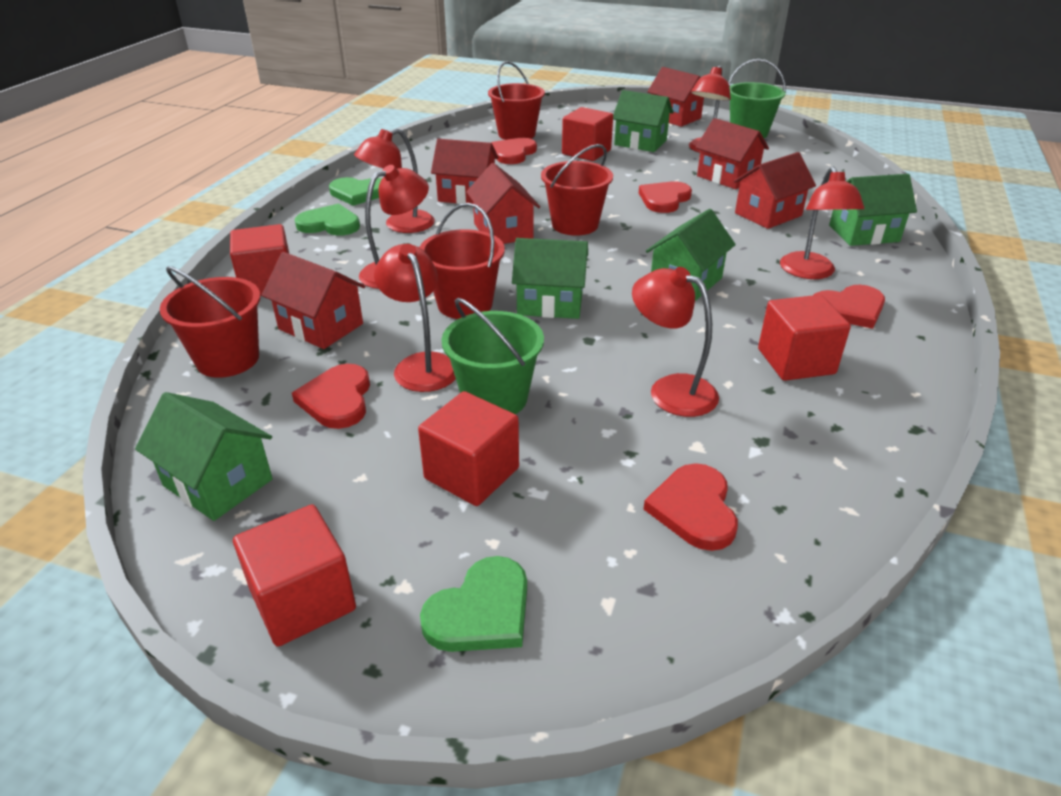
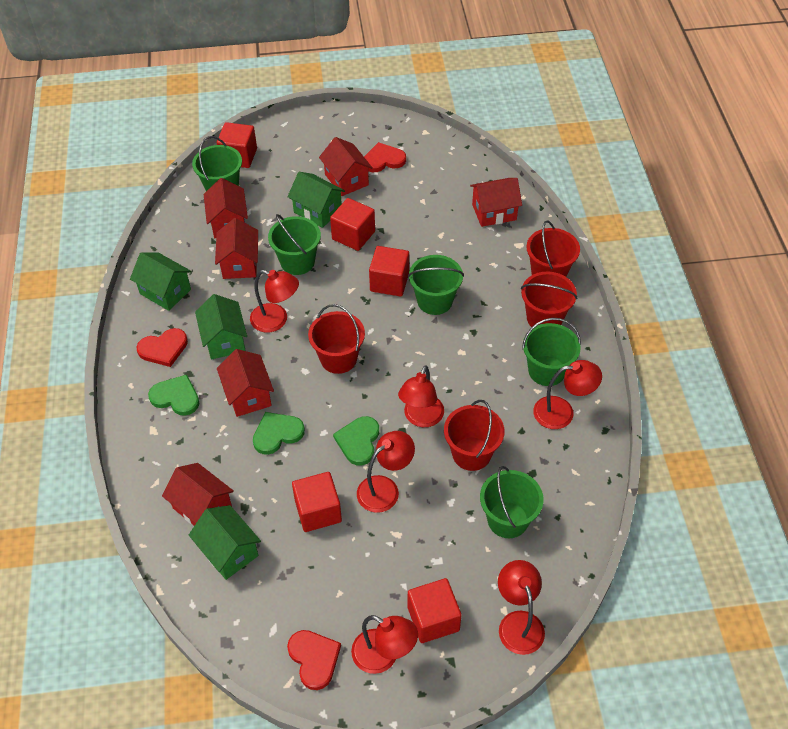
green bucket: [441,298,544,414] [729,59,786,138] = 2 -> [192,136,242,191] [268,214,321,275] [408,255,464,315] [480,466,544,538] [522,318,581,386] = 5
green house: [135,392,273,521] [512,238,588,319] [613,90,674,152] [646,209,736,301] [829,174,917,246] = 5 -> [130,252,192,311] [189,505,261,580] [195,294,247,360] [287,172,345,228] = 4
red heart: [292,364,370,429] [491,138,537,164] [639,181,692,213] [644,463,738,551] [814,285,885,329] = 5 -> [136,328,188,367] [287,630,341,690] [364,142,406,172] = 3

